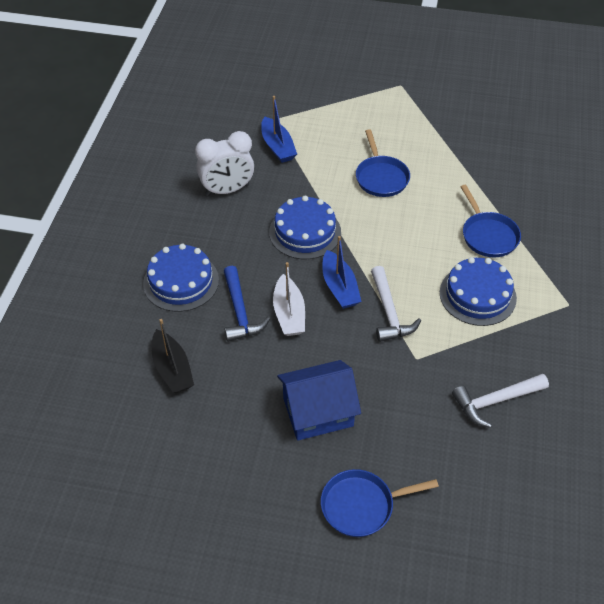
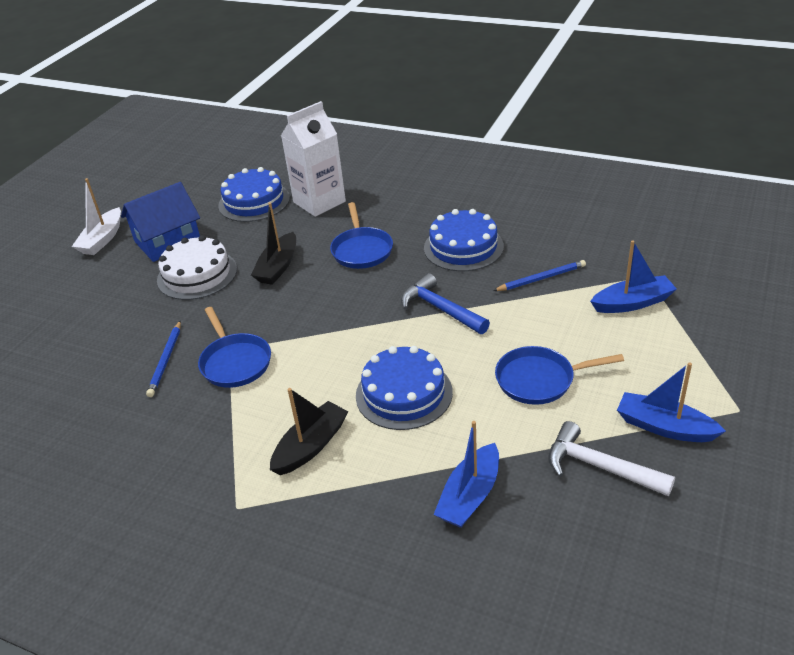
black boat: [152,319,194,393] = 1 -> [251,202,296,285] [270,388,348,475] = 2
blue boat: [261,96,297,163] [322,236,362,309] = 2 -> [433,421,499,528] [590,240,677,313] [617,362,726,442] = 3
blue pencil: none = 0 -> [146,321,181,397] [493,260,586,291] = 2
white cake: none = 0 -> [157,235,237,300] = 1
white carton: none = 0 -> [281,101,346,217] = 1
white clock: [195,131,254,196] = 1 -> none = 0
white hammer: [371,266,421,342] [452,374,549,428] = 2 -> [549,421,675,496] = 1

